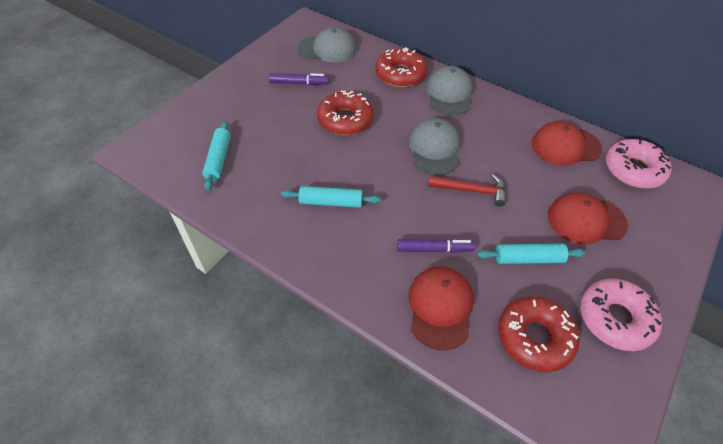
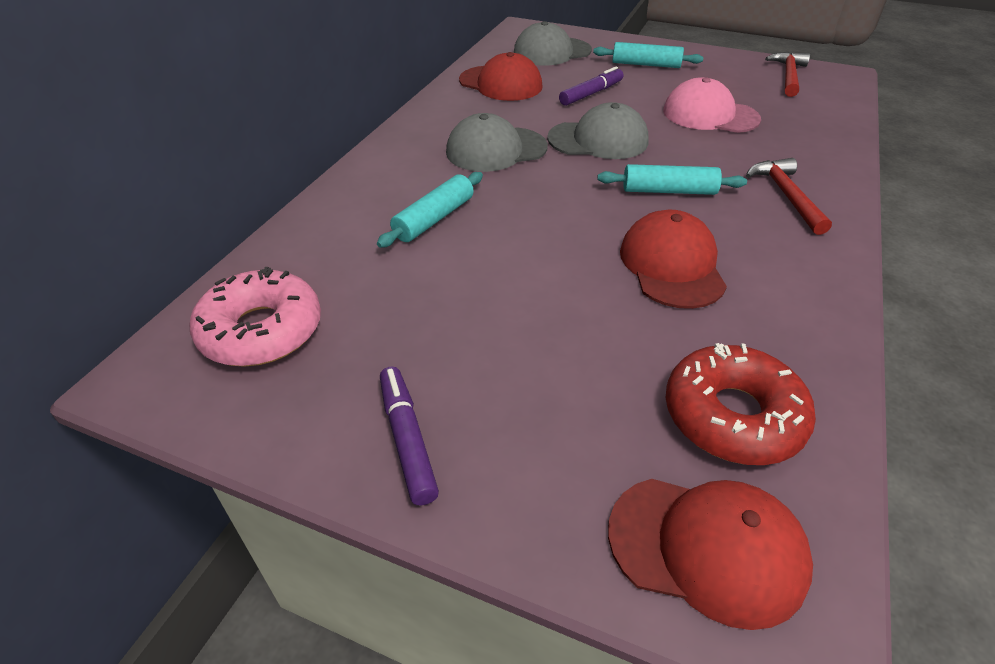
pink cap: none = 0 -> [663,77,761,133] = 1
pink donut: [580,279,662,351] [606,139,672,188] = 2 -> [190,267,321,367] = 1
red donut: [317,91,374,135] [375,47,427,87] [498,296,580,372] = 3 -> [666,343,816,465] = 1
red hammer: [428,174,506,207] = 1 -> [746,158,832,235] [765,52,810,97] = 2

